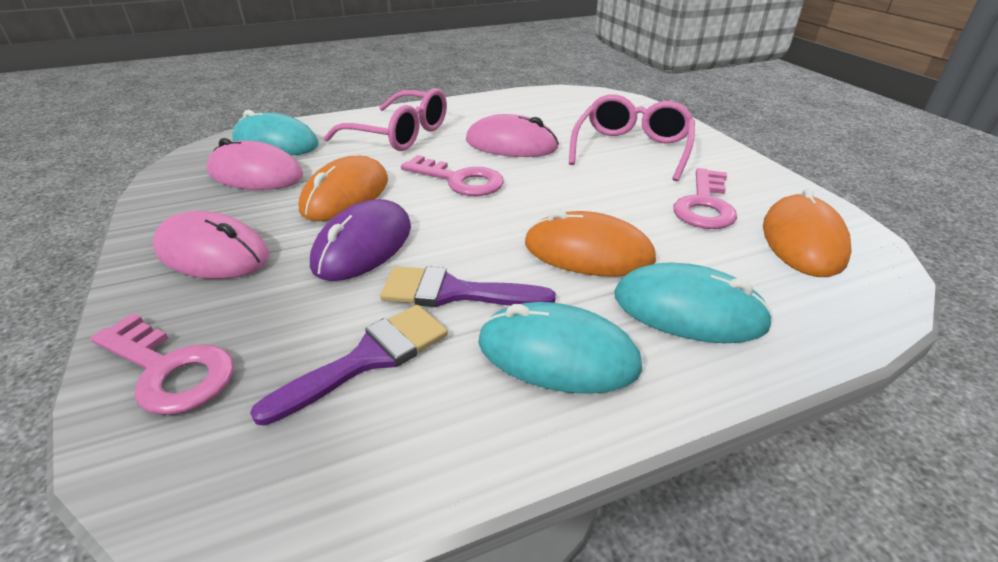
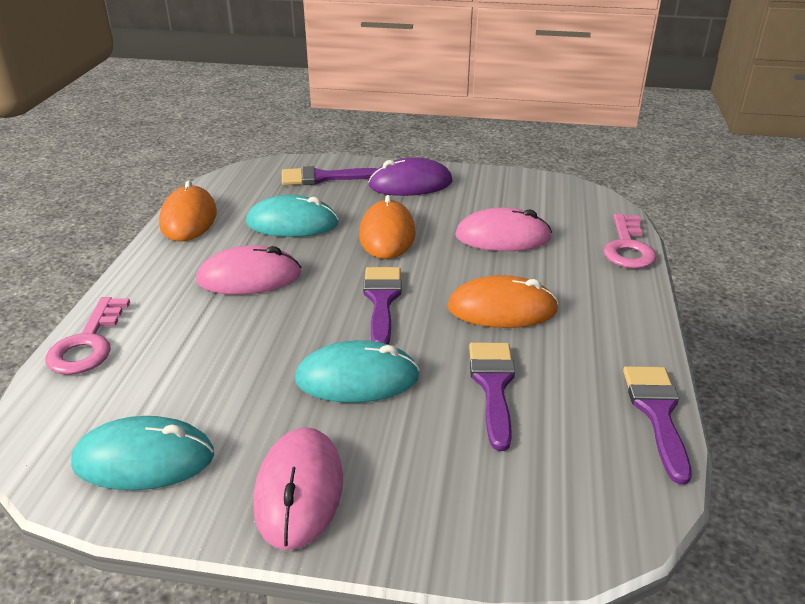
pink glasses: [324,88,447,151] [569,94,695,182] = 2 -> none = 0
pink key: [90,313,234,415] [401,155,504,196] [673,168,737,229] = 3 -> [46,297,130,375] [604,214,657,269] = 2
purple brush: [250,305,448,426] [380,266,556,307] = 2 -> [282,166,377,185] [363,267,401,344] [469,342,515,451] [623,366,692,484] = 4

